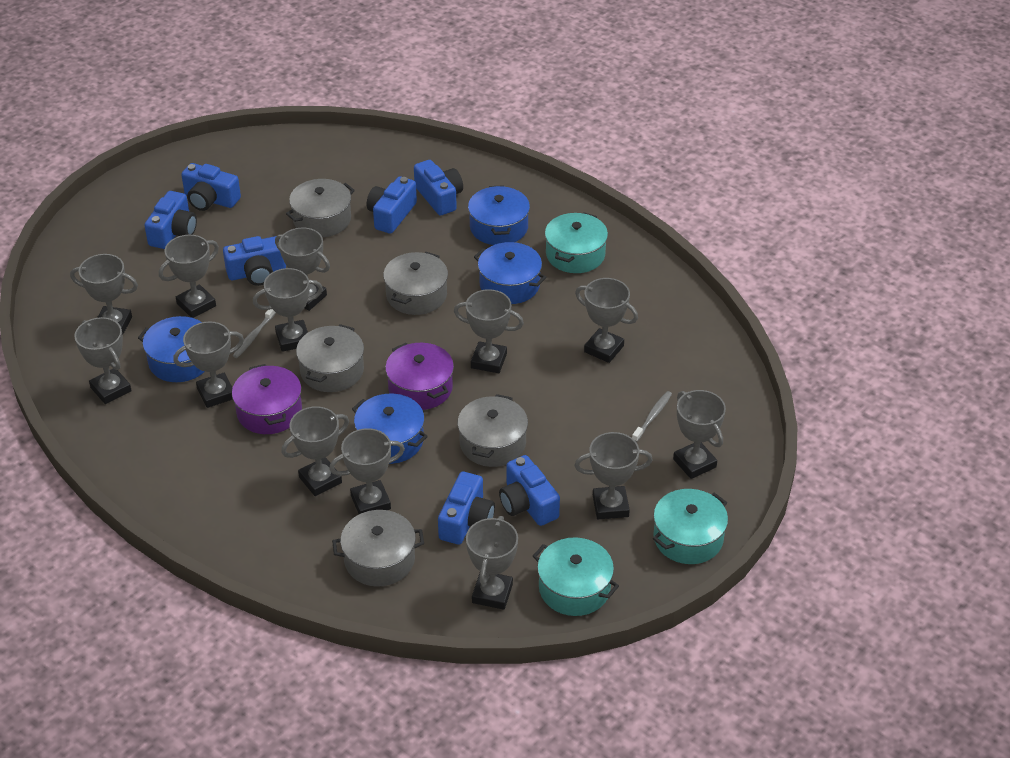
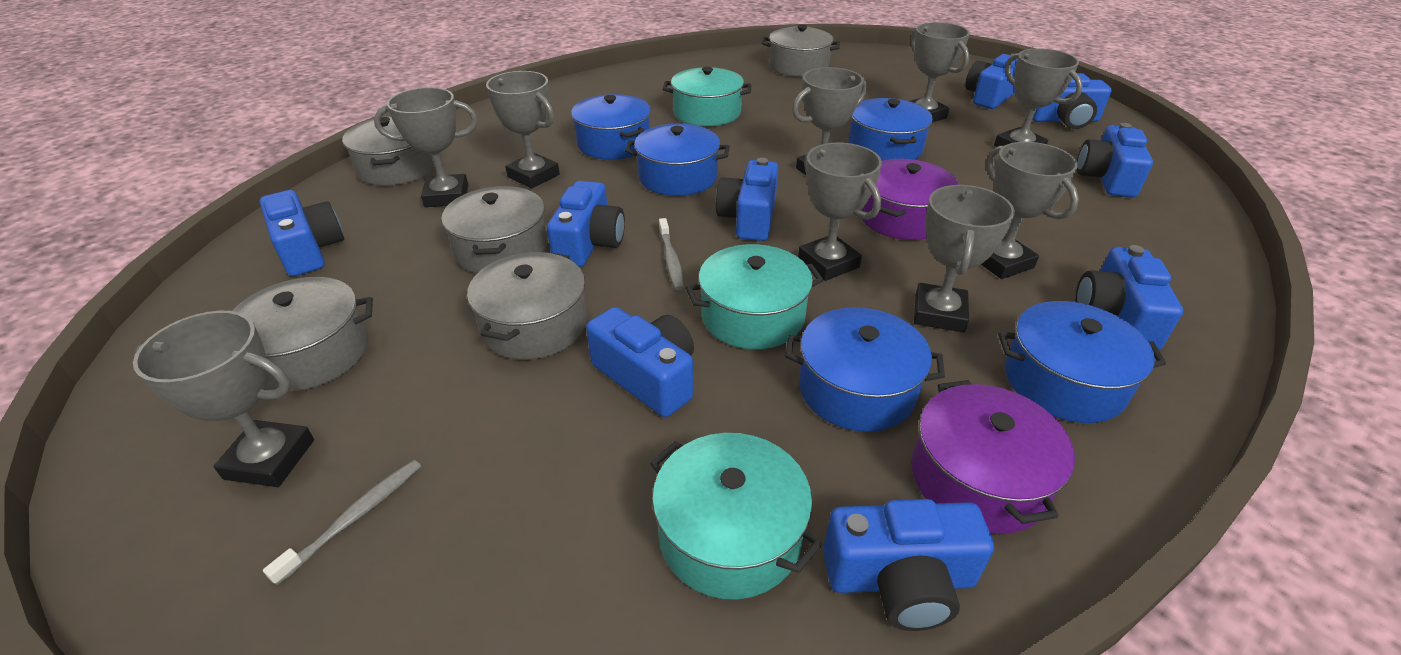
blue camera: [144,191,197,249] [181,163,241,211] [223,236,286,286] [367,176,417,234] [414,160,463,216] [438,472,495,545] [499,455,560,526] = 7 -> [260,190,344,276] [547,181,625,267] [586,307,694,417] [716,158,778,241] [823,499,994,631] [965,53,1018,109] [1027,73,1112,129] [1076,245,1183,350] [1077,123,1153,198] = 9
blue pot: [138,316,205,382] [352,394,428,464] [468,185,530,245] [474,242,546,304] = 4 -> [571,94,651,160] [625,124,730,196] [786,307,945,432] [848,98,933,161] [998,301,1166,423] = 5
grey trophy: [70,254,138,334] [74,317,132,404] [159,235,219,318] [173,321,244,408] [253,268,323,352] [275,228,330,311] [281,406,349,496] [329,428,405,514] [454,289,524,373] [466,516,518,610] [574,432,653,519] [575,278,638,363] [673,390,726,479] = 13 -> [133,311,314,487] [374,87,478,207] [486,71,560,188] [792,67,867,175] [798,143,882,281] [910,22,970,122] [914,185,1015,332] [981,142,1079,279] [994,48,1083,147] = 9

